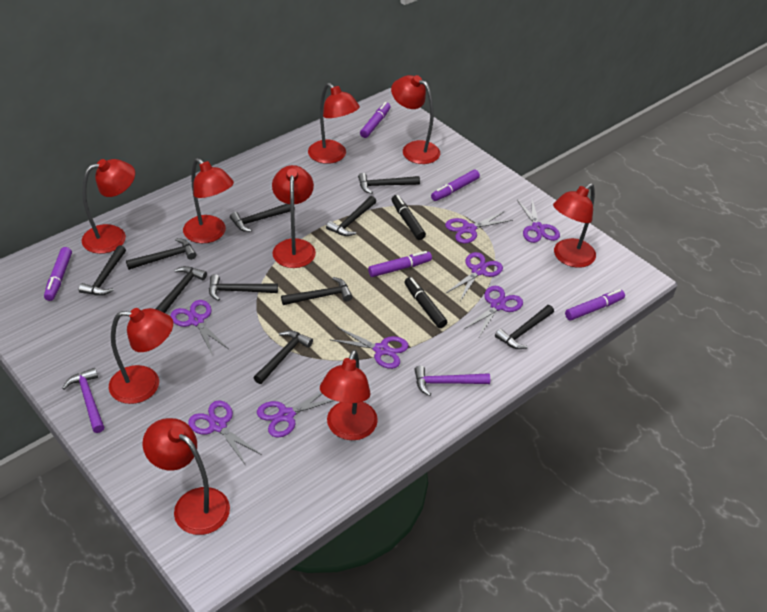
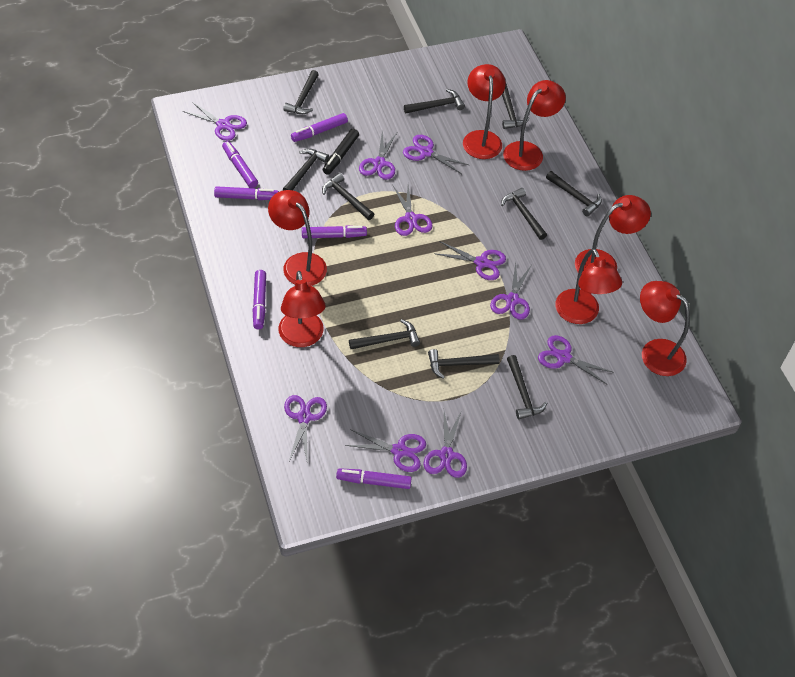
black marker: [392,195,426,240] [405,277,447,328] = 2 -> [323,129,359,175] = 1
purple hammer: [62,368,104,433] [414,366,490,396] = 2 -> none = 0
purple marker: [44,247,72,301] [360,102,391,138] [368,251,432,277] [431,170,480,201] [565,289,625,321] = 5 -> [214,186,279,200] [222,141,258,188] [253,270,266,329] [291,113,348,142] [302,225,367,238] [336,468,412,489] = 6
purple scissors: [170,300,229,356] [188,400,262,466] [257,392,335,438] [329,327,409,369] [445,211,513,243] [446,252,503,301] [464,286,523,337] [517,199,560,243] = 8 -> [183,102,247,141] [284,395,327,465] [345,429,426,472] [359,131,397,180] [393,185,432,236] [403,135,469,174] [423,410,467,478] [434,241,506,280] [490,262,531,320] [538,335,614,384] = 10
red lamp: [82,159,135,254] [109,308,173,404] [143,418,230,535] [183,158,234,243] [272,165,316,268] [308,83,360,164] [320,350,378,440] [391,75,440,164] [553,183,596,268] = 9 -> [268,190,327,286] [278,271,326,347] [463,64,506,159] [503,80,566,171] [555,248,622,324] [575,195,651,272] [640,281,690,376] = 7

